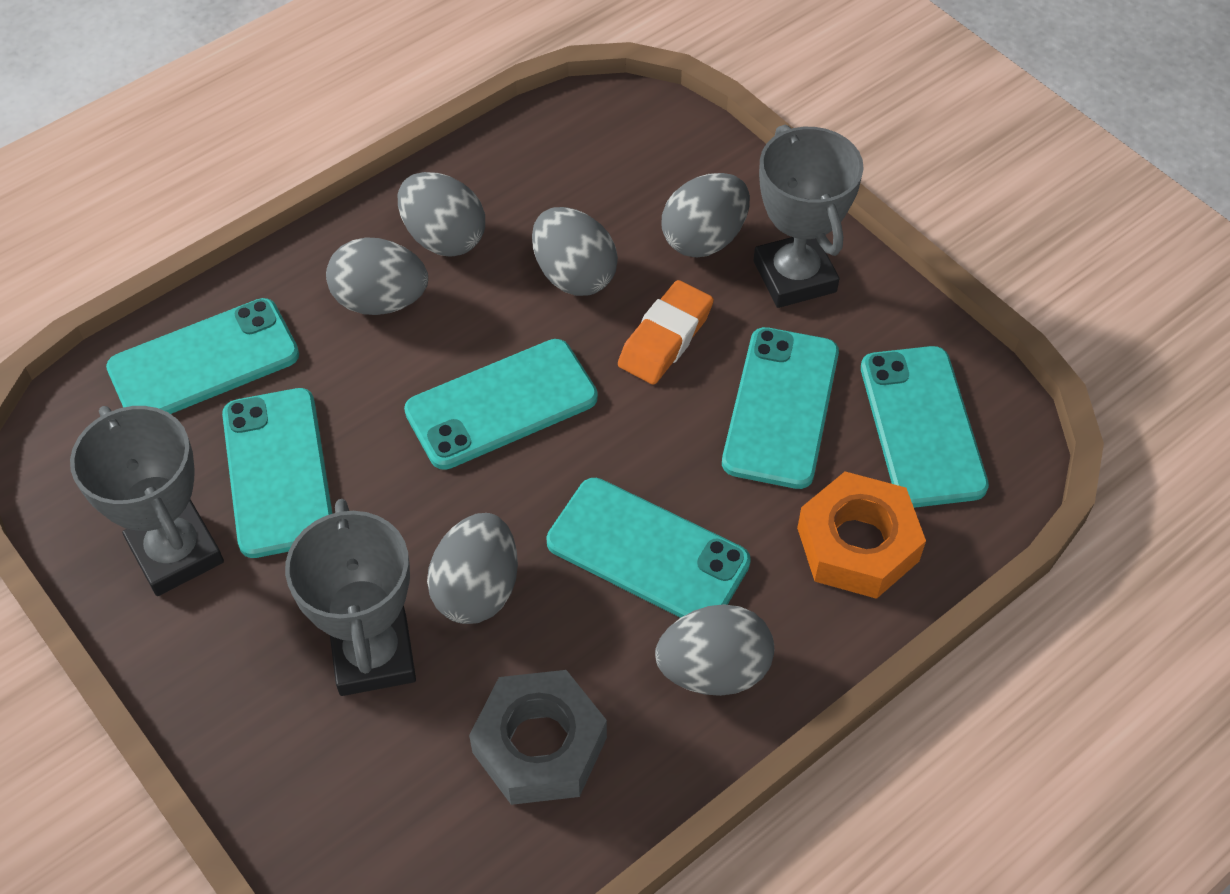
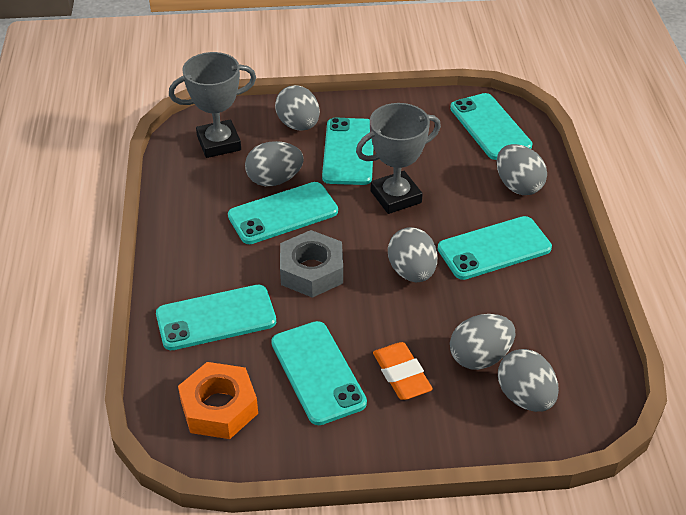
grey trophy: [70,406,224,596] [285,499,416,696] [753,124,864,308] = 3 -> [169,52,256,158] [356,103,441,214] = 2

